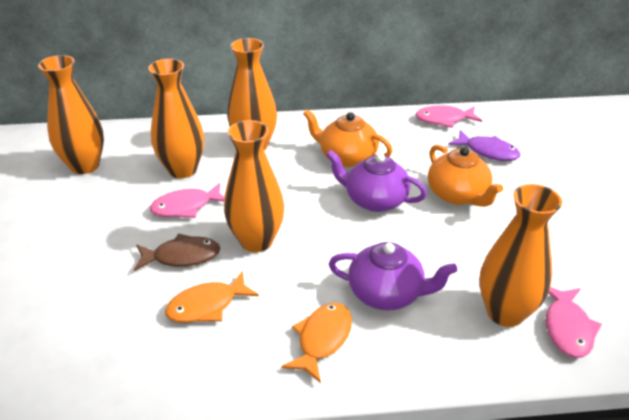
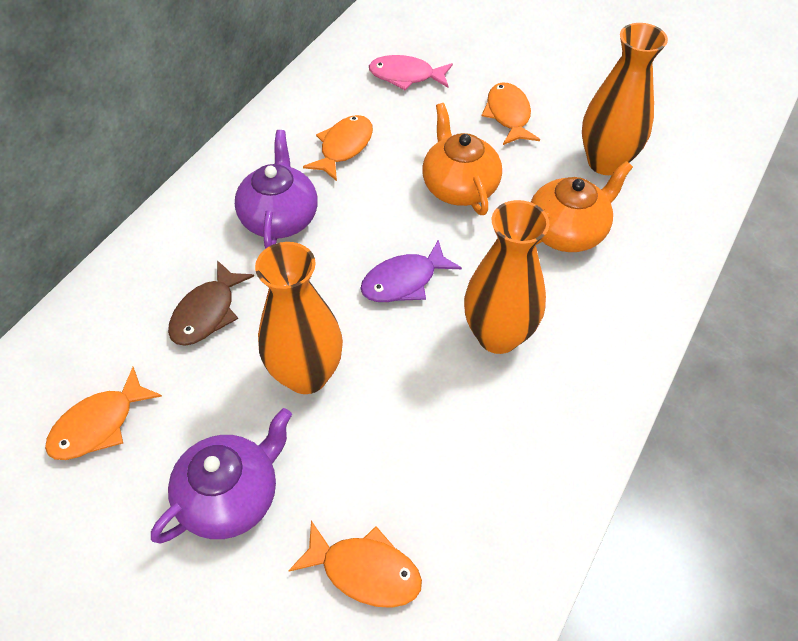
orange fish: [165,271,259,323] [282,303,352,383] = 2 -> [45,367,162,460] [288,520,422,608] [303,115,373,181] [482,82,540,145] = 4
orange vase: [38,55,104,174] [148,59,204,178] [224,120,284,252] [227,38,277,150] [480,184,562,327] = 5 -> [255,242,343,394] [464,200,549,354] [582,23,668,175] = 3
pink fish: [150,183,225,218] [416,105,482,128] [546,287,602,358] = 3 -> [369,55,453,90] = 1

